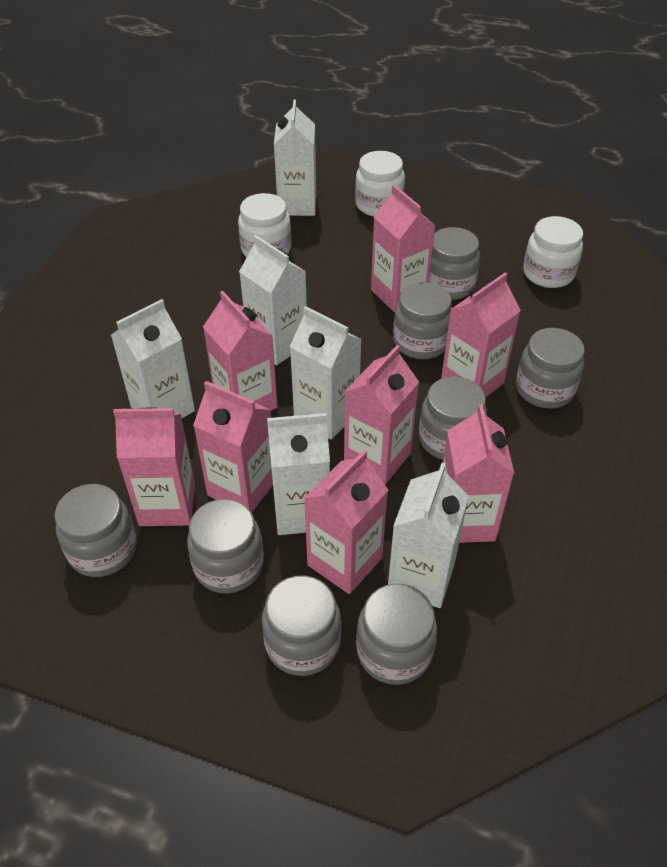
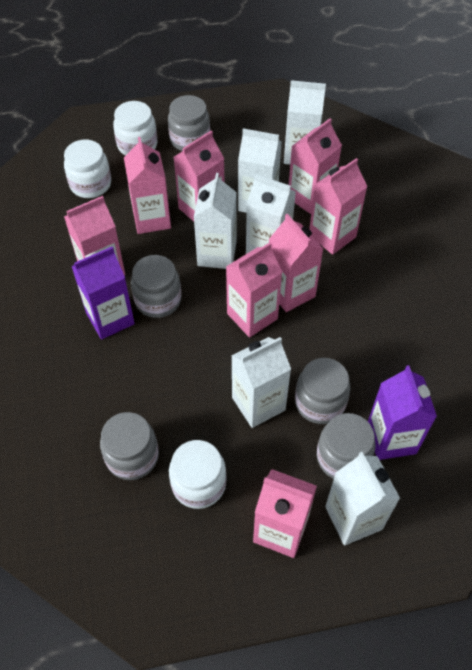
grey jar: [55,484,137,577] [187,499,264,594] [262,575,341,676] [356,584,437,685] [393,282,452,359] [419,376,487,460] [429,227,480,300] [516,328,585,409] = 8 -> [100,412,159,480] [131,255,181,318] [168,95,210,151] [295,358,350,424] [317,413,376,479] = 5
purple carton: none = 0 -> [71,247,135,339] [368,365,437,460] = 2

